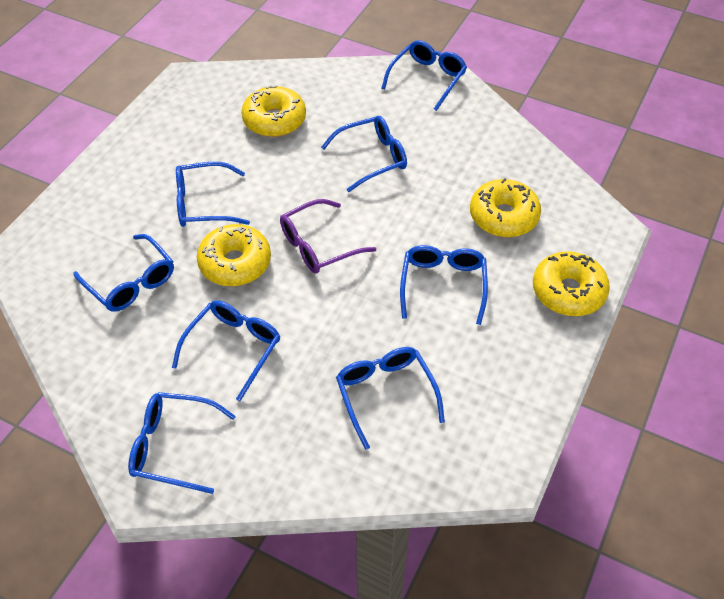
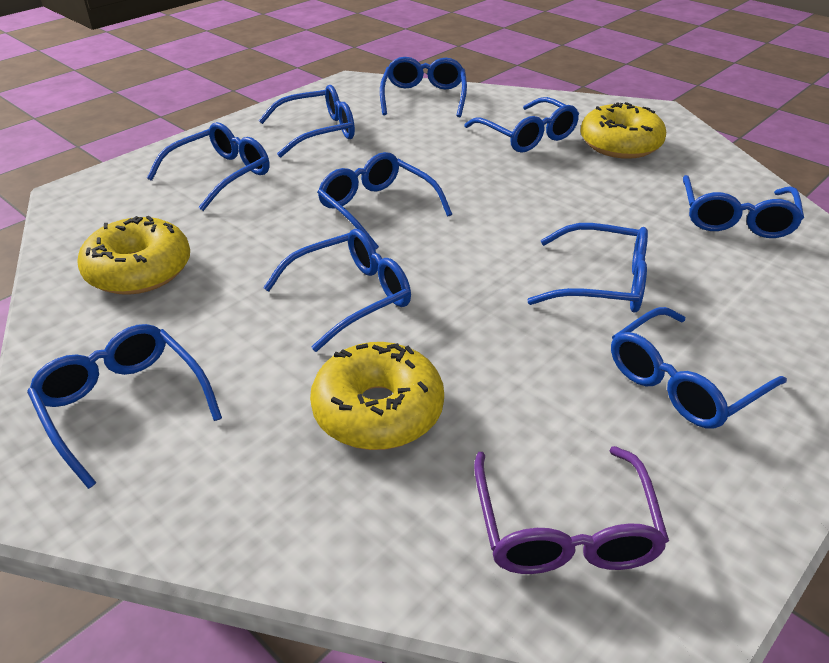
blue glasses: [73,234,174,312] [128,392,236,494] [172,300,280,401] [176,162,250,227] [321,116,407,192] [336,347,445,450] [382,40,467,111] [400,245,488,325] = 8 -> [27,324,222,489] [147,122,269,211] [259,85,355,158] [263,229,411,352] [317,152,452,250] [380,57,467,117] [464,97,579,153] [527,223,648,312] [611,307,787,429] [683,175,804,238] = 10
yellow donut: [197,224,271,286] [241,85,306,137] [470,178,541,237] [533,251,610,316] = 4 -> [77,216,190,295] [310,342,444,450] [580,102,666,159] = 3

